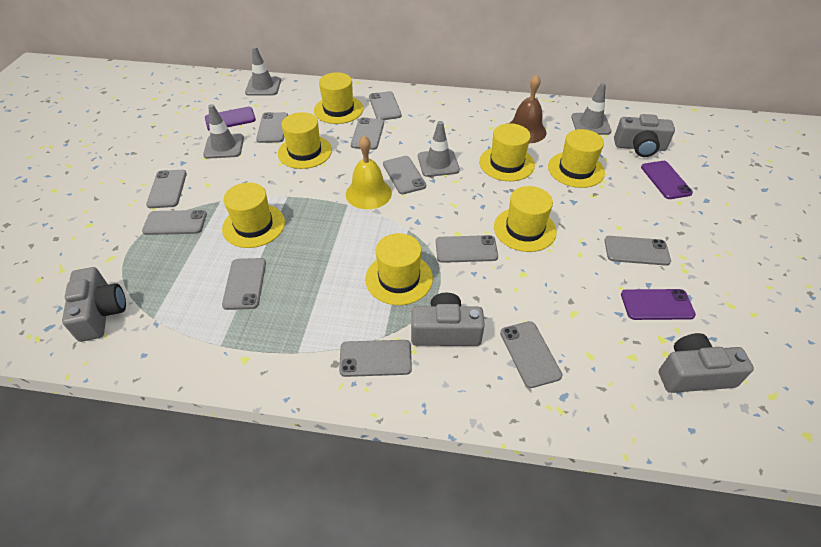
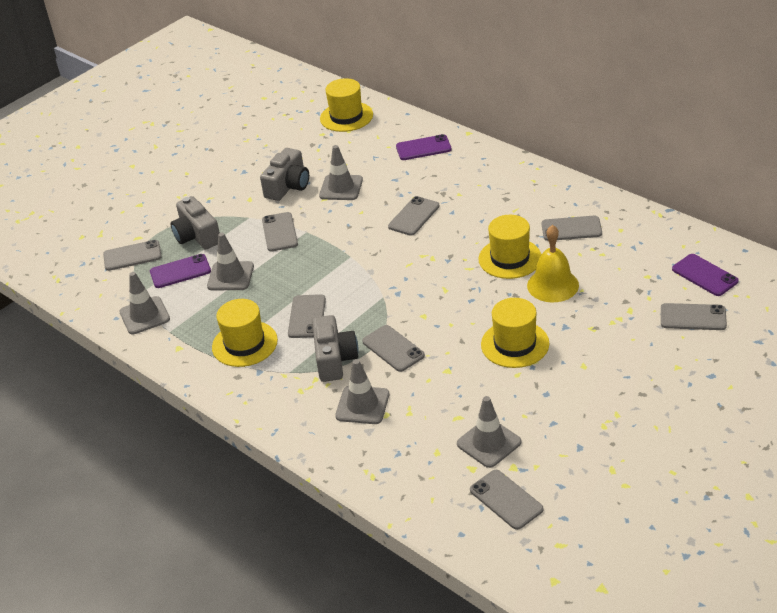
brown bell: [510,74,547,143] = 1 -> none = 0
grey camera: [62,267,126,342] [411,292,485,346] [614,114,675,157] [659,333,754,393] = 4 -> [171,196,220,250] [260,148,309,201] [312,315,359,382] = 3
grey phone: [142,210,207,235] [146,170,187,208] [222,258,266,310] [256,112,288,143] [339,340,412,377] [351,117,384,150] [369,91,402,120] [383,156,426,194] [436,235,498,263] [500,321,562,388] [605,236,671,266] = 11 -> [103,240,162,271] [262,212,298,252] [288,294,326,338] [362,325,425,372] [388,196,440,236] [470,470,544,530] [542,216,602,241] [661,303,727,330] = 8
grey traffic cone: [203,104,244,159] [245,46,281,96] [418,121,460,177] [571,83,612,135] = 4 -> [119,272,170,334] [207,233,254,290] [319,145,363,200] [335,359,389,424] [457,396,521,468] = 5
yellow hat: [222,182,285,248] [278,112,332,169] [314,72,364,124] [365,233,433,305] [479,123,535,181] [494,186,557,252] [548,129,605,188] = 7 -> [212,299,278,367] [320,78,373,132] [478,215,541,279] [481,298,549,368] = 4

